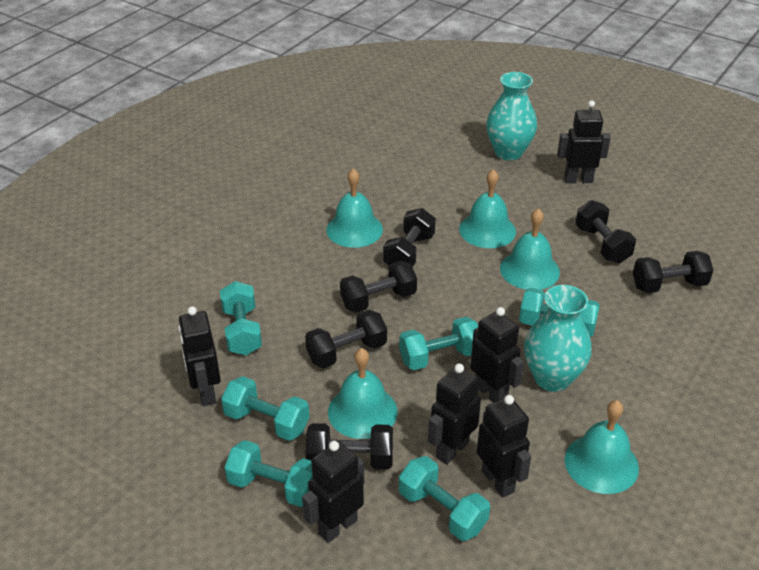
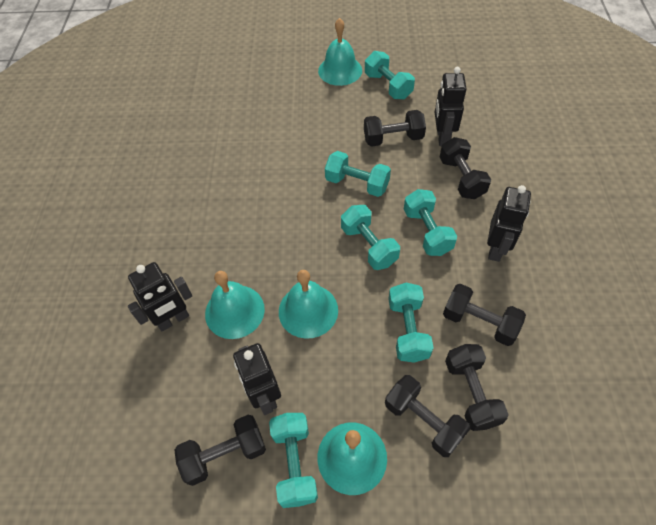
black robot: [178,306,221,406] [302,441,364,543] [428,364,481,464] [470,307,524,403] [477,395,531,498] [557,100,611,183] = 6 -> [128,262,192,331] [233,343,281,415] [435,67,467,146] [487,185,531,262] = 4
turquoise bell: [326,169,383,248] [328,348,398,439] [459,169,516,248] [500,208,560,290] [564,400,639,494] = 5 -> [205,271,265,339] [279,270,338,339] [318,18,362,86] [318,423,387,495] = 4
turquoise vase: [486,72,537,160] [524,285,592,392] = 2 -> none = 0

